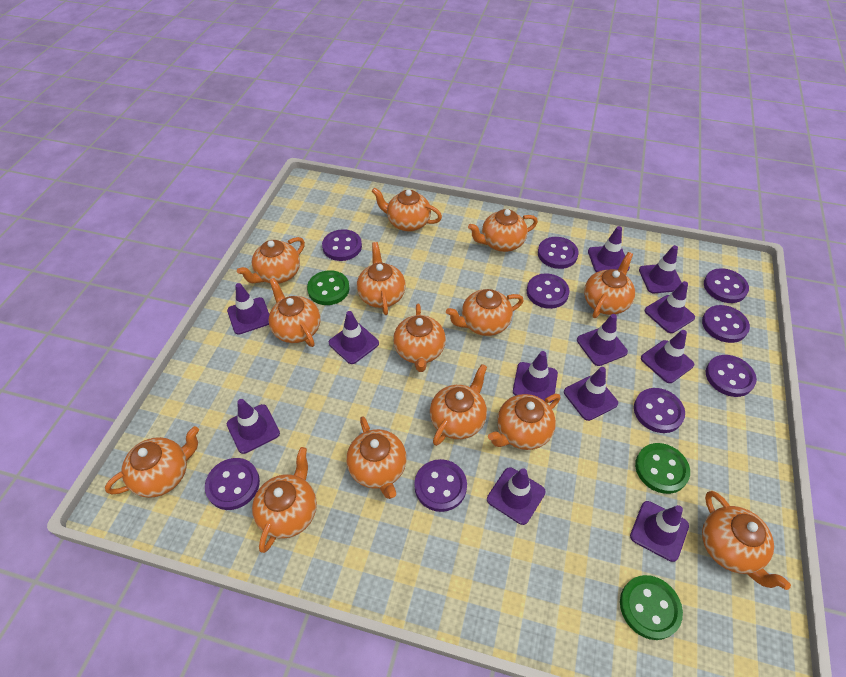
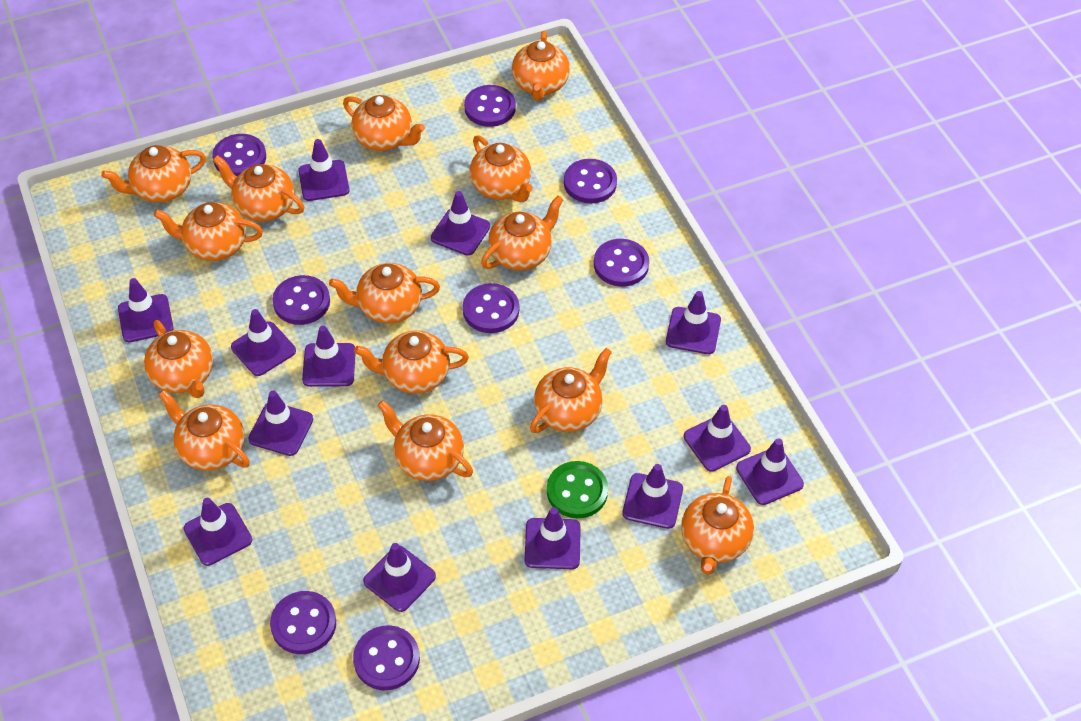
green button: [307,270,350,305] [620,575,683,640] [635,443,690,494] = 3 -> [547,461,608,518] = 1
purple button: [205,458,260,510] [322,229,362,261] [414,459,467,512] [527,273,570,309] [538,237,578,269] [634,388,685,433] [702,305,750,343] [704,268,749,303] [706,355,757,397] = 9 -> [212,134,266,176] [270,591,336,654] [273,275,330,325] [353,625,420,690] [463,283,519,333] [464,85,516,127] [564,159,617,203] [594,239,649,287] = 8
purple traffic cone: [227,283,269,335] [227,399,280,454] [329,311,379,364] [487,467,546,525] [513,351,558,403] [564,367,618,421] [577,314,628,366] [588,226,630,272] [630,501,689,562] [639,245,682,293] [641,330,694,383] [645,281,695,333] = 12 -> [118,278,173,343] [184,498,252,566] [231,309,296,376] [248,390,313,456] [298,139,349,201] [302,326,356,387] [363,543,436,612] [431,191,490,256] [525,507,581,569] [622,464,683,529] [666,291,721,354] [684,405,751,472] [736,438,804,505] = 13

